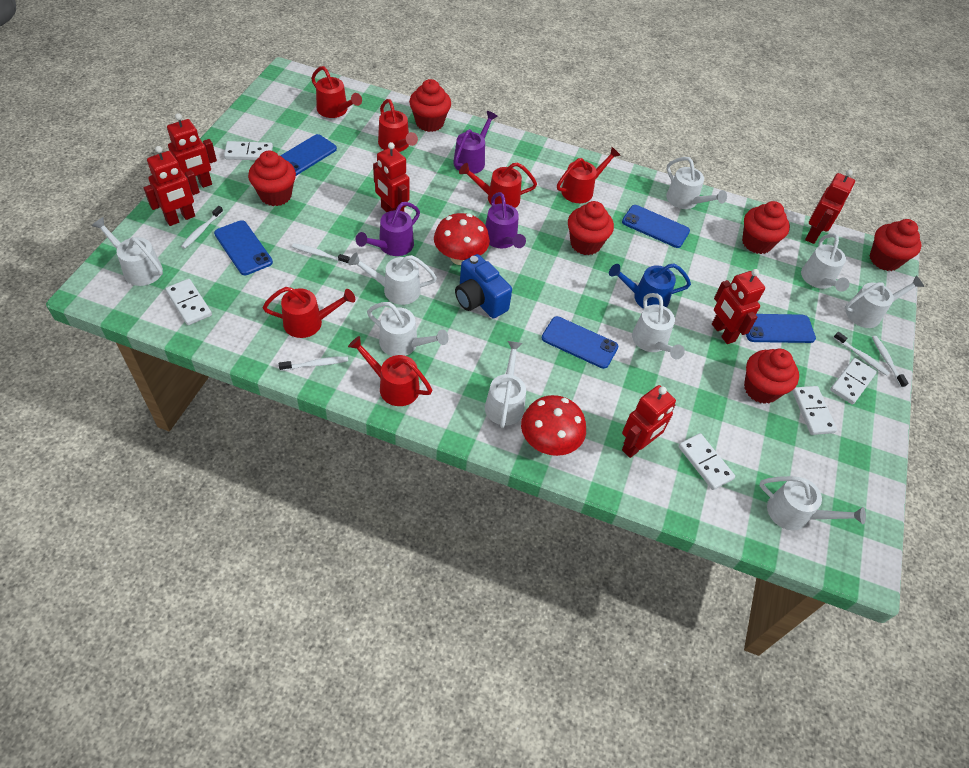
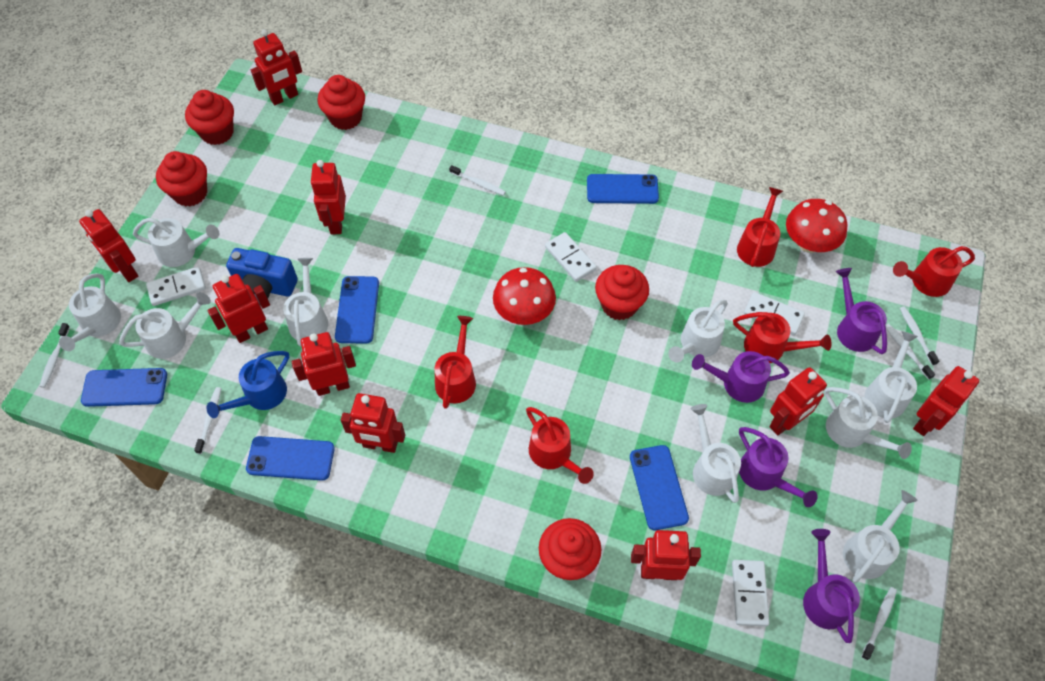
purple watering can: [356,202,420,256] [453,111,498,174] [485,192,526,248] = 3 -> [692,351,790,403] [739,427,818,507] [803,529,860,643] [836,268,887,354] = 4
red cupcake: [248,151,296,206] [409,79,451,132] [568,201,614,255] [742,201,790,254] [744,349,799,404] [870,219,922,271] = 6 -> [156,151,207,207] [185,90,234,145] [317,75,365,130] [539,518,602,580] [595,265,649,320] = 5
red robot: [144,146,200,226] [167,113,217,188] [373,142,409,212] [622,385,676,458] [712,269,765,344] [805,169,855,244] = 6 -> [79,209,138,282] [208,274,270,343] [251,29,302,105] [292,332,356,396] [310,160,346,234] [341,393,405,453] [631,530,701,580] [770,367,827,435] [913,366,979,436] = 9
red watering can: [263,287,355,338] [311,66,362,118] [348,336,432,406] [378,99,418,152] [459,162,537,208] [557,147,621,203] = 6 -> [434,316,476,409] [526,407,594,484] [733,312,832,363] [737,187,783,267] [893,246,975,297] = 5
white domino: [165,279,212,325] [224,141,273,160] [678,433,735,490] [792,386,837,435] [830,358,877,404] = 5 -> [146,266,206,306] [545,232,597,282] [732,560,769,626] [744,292,805,335] = 4
white toothbrush: [181,206,223,249] [279,356,348,371] [292,243,350,264] [834,332,890,376] [872,336,908,388] = 5 -> [39,323,70,388] [194,387,222,454] [449,165,506,196] [861,587,897,660] [885,323,935,380] [900,306,939,366] = 6

